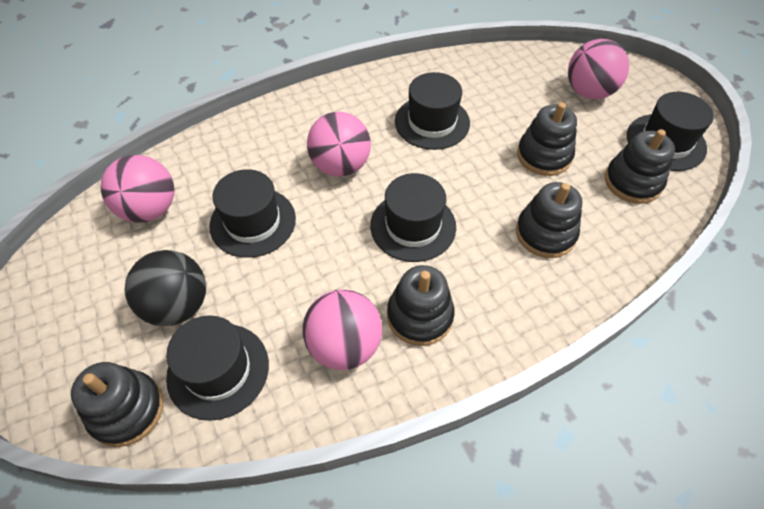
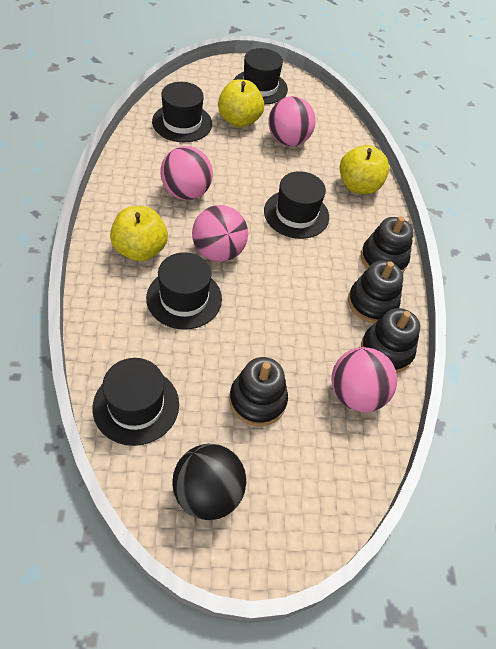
black stacking toy: [71,362,163,447] [387,265,455,346] [516,182,582,258] [517,102,577,176] [605,129,675,204] = 5 -> [229,357,288,426] [348,260,403,323] [361,216,413,273] [361,308,420,373] = 4
yellow apple: none = 0 -> [110,206,168,261] [218,79,264,127] [339,145,389,194] = 3

